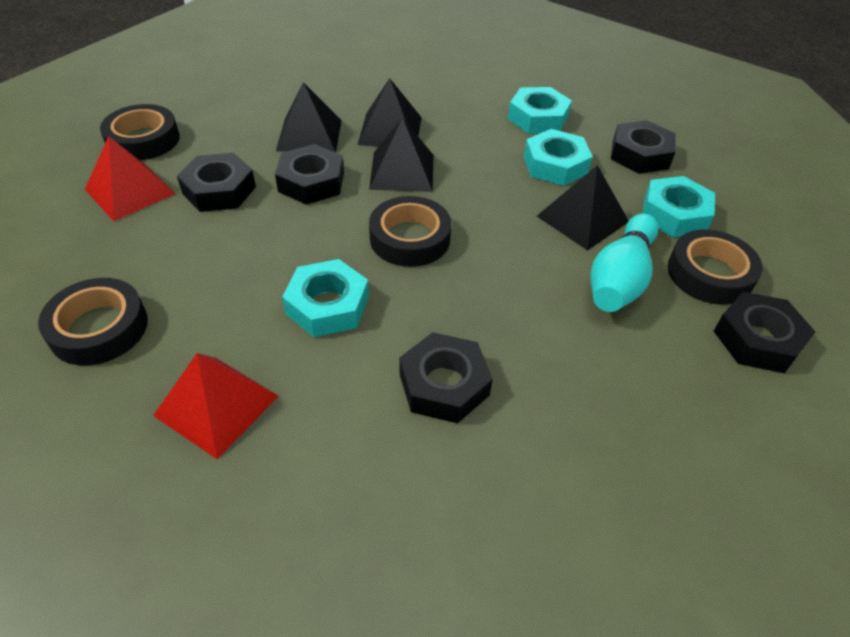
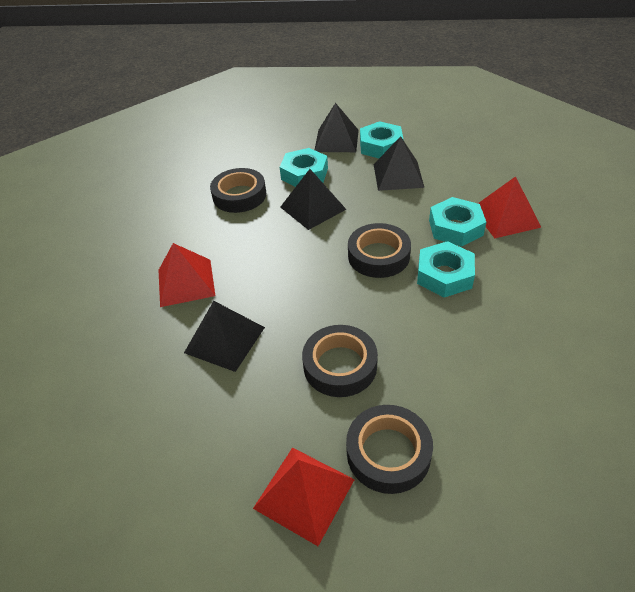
black nut: [177,153,256,212] [275,144,344,205] [400,332,493,423] [611,120,676,174] [714,292,815,373] = 5 -> none = 0
red pyramid: [85,136,175,221] [153,353,279,459] = 2 -> [158,243,215,307] [253,447,355,546] [478,176,542,238] = 3
turquoise bowling pin: [590,213,658,312] = 1 -> none = 0

